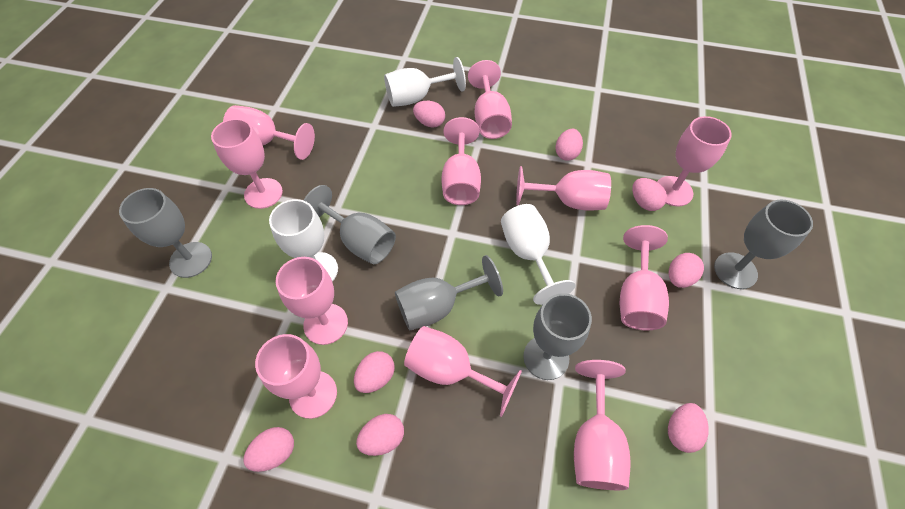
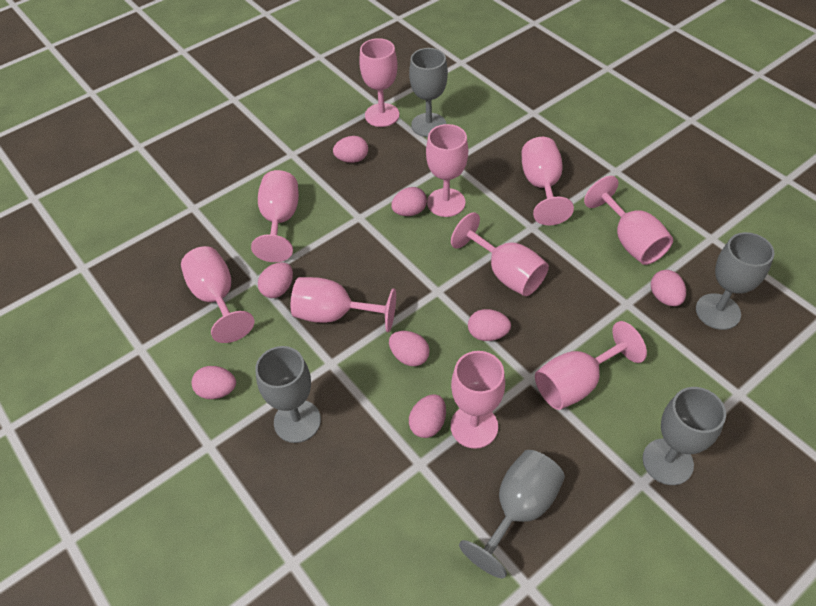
pink goblet: [211,119,283,209] [223,105,315,160] [255,334,337,419] [276,257,348,345] [404,326,522,417] [442,117,481,205] [468,60,512,139] [516,166,611,211] [574,360,631,490] [620,225,669,330] [657,116,732,207] = 11 -> [181,246,254,343] [251,170,299,262] [291,277,396,332] [359,38,399,127] [426,124,468,217] [450,351,505,449] [451,212,549,296] [521,137,574,225] [535,321,647,410] [584,176,673,265] = 10
white goblet: [269,199,338,281] [384,57,466,107] [501,204,575,305] = 3 -> none = 0

